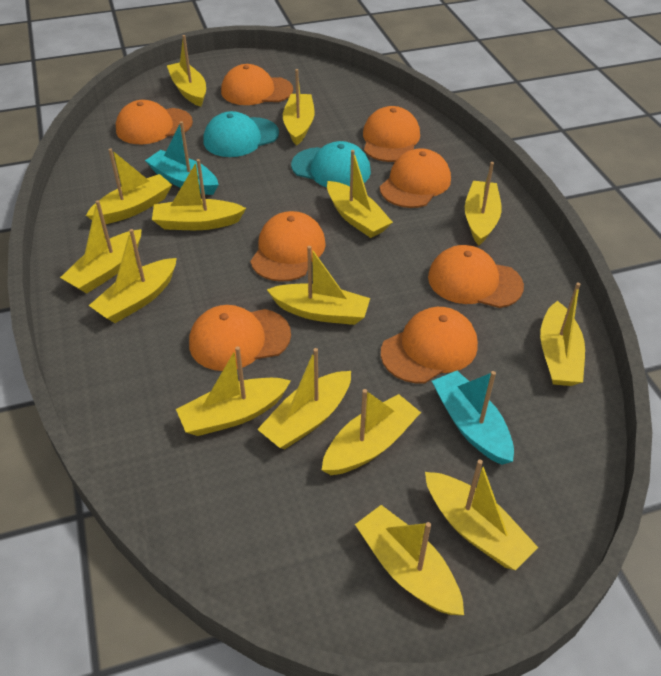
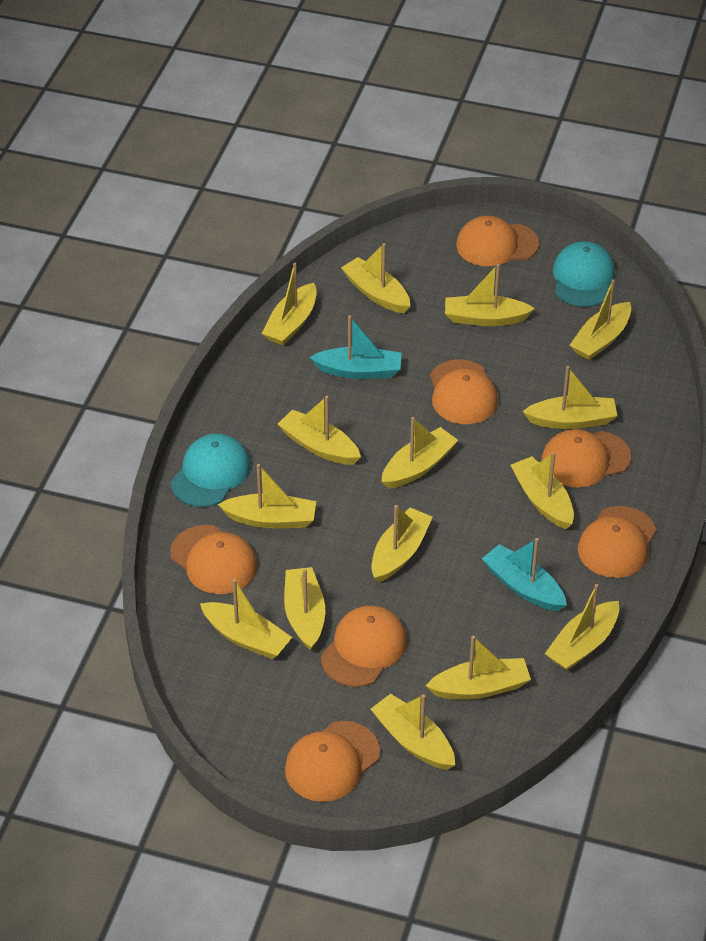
orange cap: [116,100,193,144] [189,305,291,371] [221,64,293,105] [250,211,326,282] [363,106,420,162] [380,148,451,208] [381,307,478,384] [428,245,524,308] = 8 -> [170,525,257,594] [285,721,380,802] [321,606,407,687] [430,359,498,424] [456,216,539,266] [541,429,631,488] [578,506,656,578] = 7

